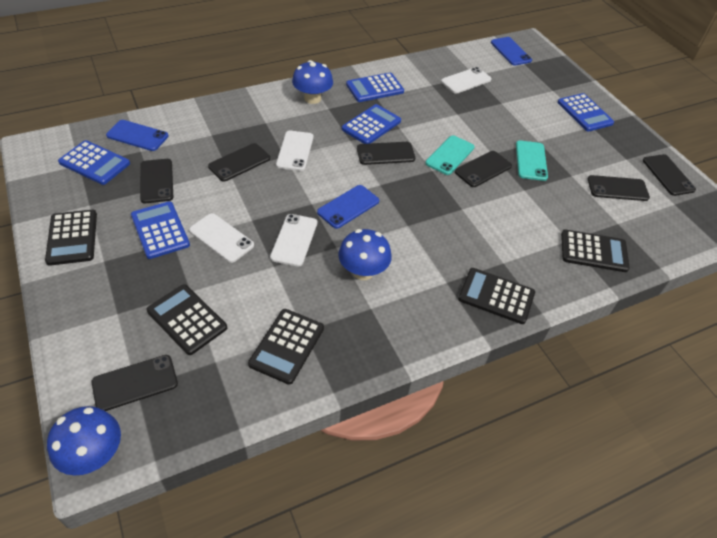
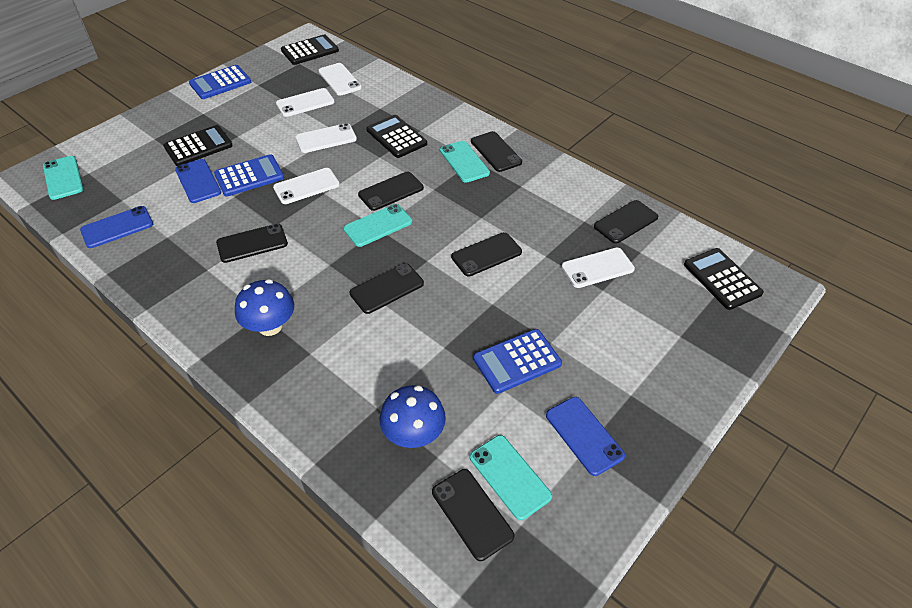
black calculator: [45,210,97,266] [146,284,227,355] [248,309,324,385] [458,268,535,324] [561,229,630,272] = 5 -> [163,125,233,166] [281,34,339,65] [366,115,427,158] [684,248,764,310] = 4
blue calculator: [58,140,130,185] [131,201,190,259] [342,104,401,144] [346,73,404,102] [558,93,614,132] = 5 -> [189,65,251,99] [214,154,284,197] [473,329,562,394] = 3
blue mushroom: [47,406,121,476] [292,60,333,104] [338,229,392,280] = 3 -> [235,279,294,336] [380,385,446,448] = 2
turquoise phone: [425,135,475,175] [516,140,548,181] = 2 -> [43,156,83,200] [343,204,412,247] [440,141,490,183] [470,435,552,520] = 4
white phone: [189,213,254,263] [270,214,317,267] [276,131,314,171] [441,67,491,94] = 4 -> [273,168,340,204] [276,88,334,117] [296,123,357,153] [318,63,362,96] [561,248,635,288] = 5

